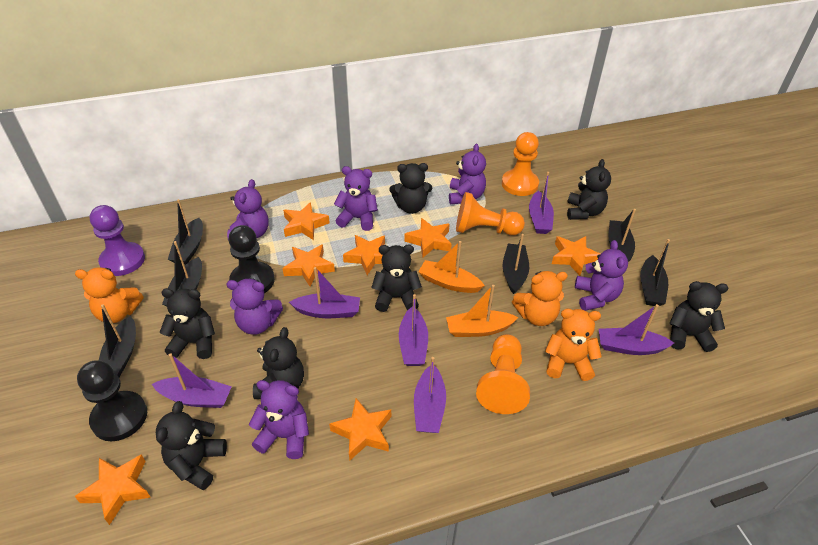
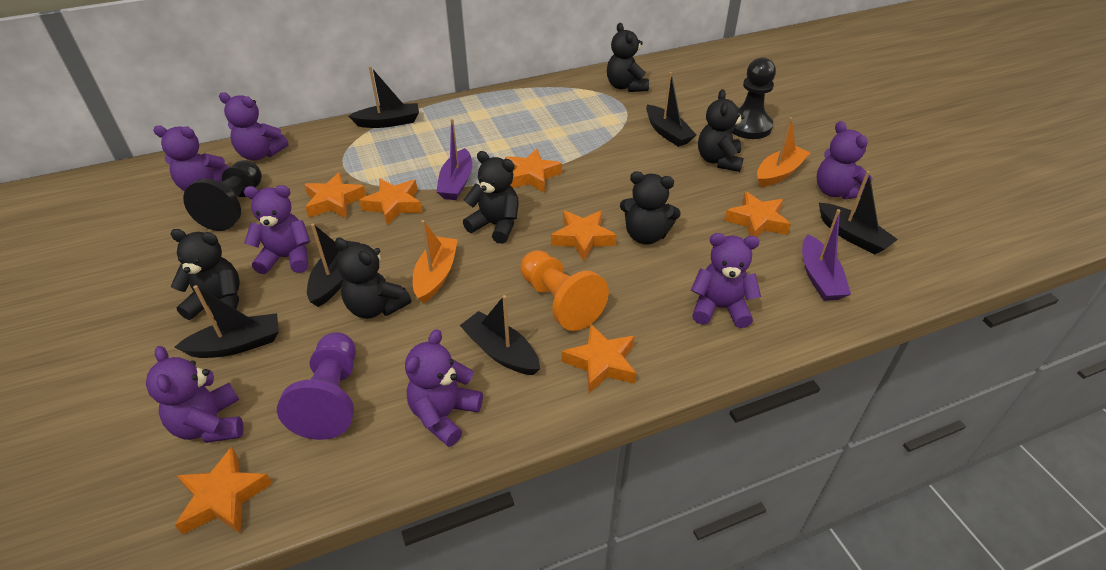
black teddy bear: [156,401,227,490] [159,288,215,359] [253,327,304,399] [371,245,422,312] [390,163,432,214] [567,159,611,220] [669,281,729,352] = 7 -> [171,229,240,321] [335,238,411,319] [463,151,519,244] [607,23,649,92] [620,171,681,245] [698,89,745,172] = 6
orange pawn: [456,192,525,235] [476,334,530,414] [502,132,539,196] = 3 -> [520,250,609,331] = 1
orange teddy bear: [75,267,143,323] [512,271,568,326] [545,309,602,381] = 3 -> none = 0
purple boat: [152,353,232,408] [289,267,360,318] [399,294,428,366] [414,357,446,433] [529,172,554,234] [599,304,674,355] = 6 -> [436,119,472,200] [802,209,851,301] = 2
purple teddy bear: [226,279,283,335] [227,179,269,240] [249,380,309,459] [334,166,378,231] [449,144,486,204] [575,240,628,311] = 6 -> [146,346,244,443] [153,125,229,191] [219,92,289,160] [244,185,311,274] [405,329,483,447] [691,233,761,328] [817,121,873,199] = 7

